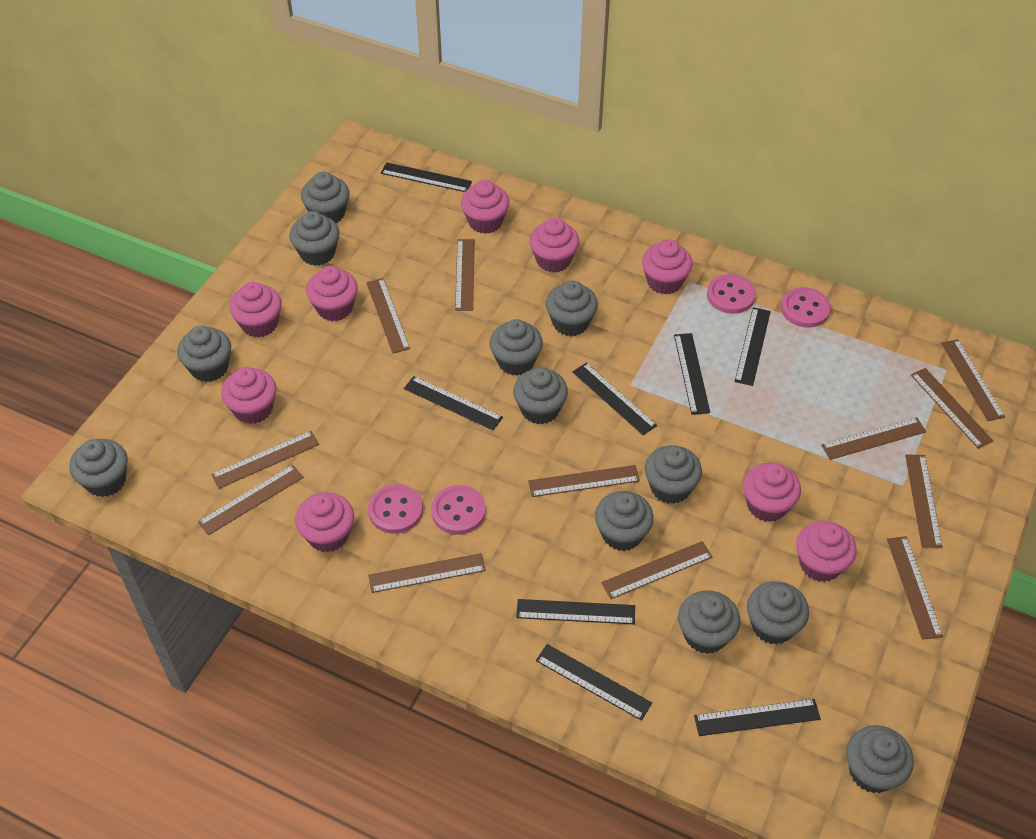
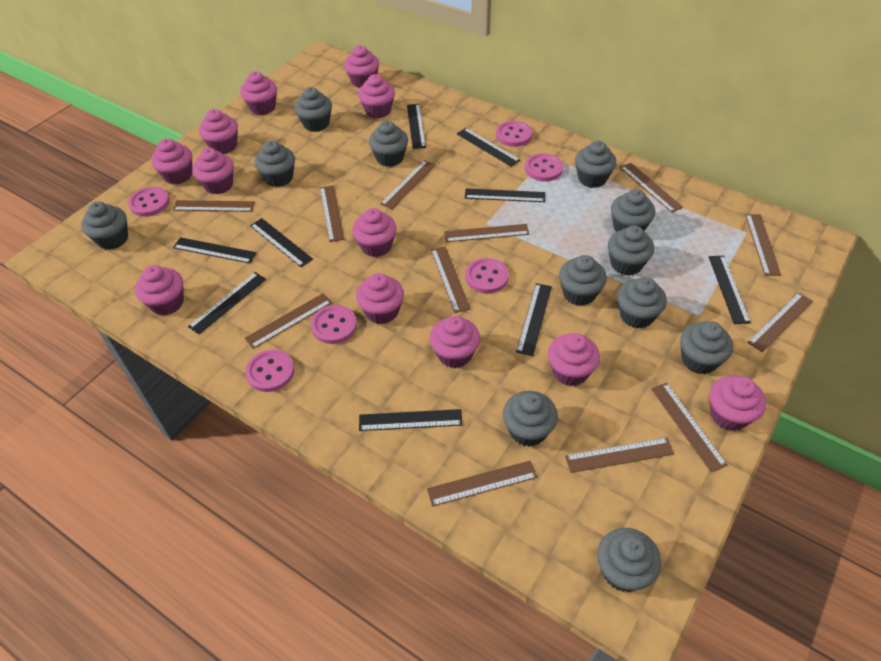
black ruler: [381,162,472,192] [404,376,503,430] [516,599,635,624] [536,644,652,721] [573,363,657,435] [674,333,710,415] [694,699,821,736] [735,307,771,386] = 8 -> [173,237,256,263] [188,272,266,335] [250,218,313,267] [359,409,463,431] [407,104,426,149] [457,128,520,167] [465,188,545,202] [516,283,552,356] [709,256,751,324] = 9
pink button: [368,484,423,534] [431,485,486,535] [707,274,756,314] [781,287,831,328] = 4 -> [128,187,170,217] [245,350,295,392] [311,305,357,344] [465,258,509,293] [496,121,532,147] [525,153,563,181] = 6
pink cupcake: [221,367,276,424] [229,282,282,338] [295,492,354,553] [306,266,358,321] [461,180,509,234] [529,218,579,272] [642,239,693,295] [743,463,801,522] [796,521,857,582] = 9 -> [135,265,184,316] [151,138,192,185] [192,148,234,194] [199,109,238,154] [240,71,277,115] [344,45,379,88] [352,208,397,257] [356,273,404,324] [358,74,395,118] [430,316,480,368] [548,333,600,386] [710,376,766,431] = 12

